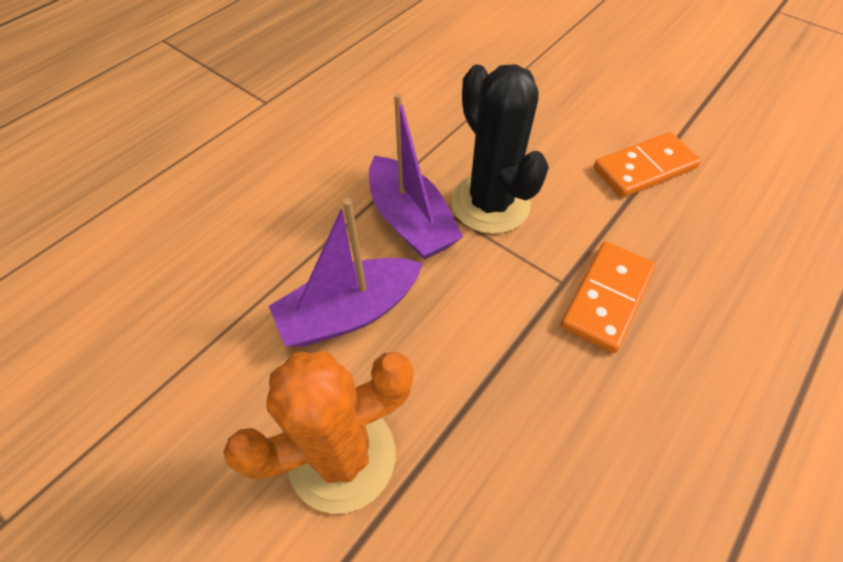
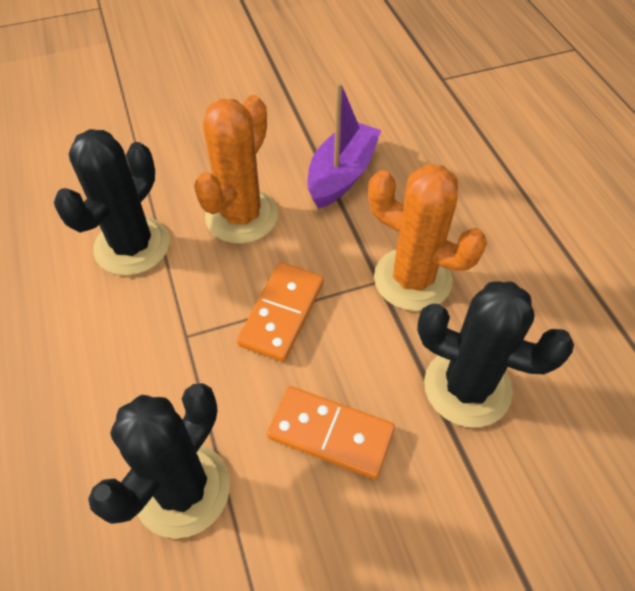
black cactus: [451,64,549,234] = 1 -> [54,129,170,276] [88,383,230,539] [417,281,574,427] = 3
orange cactus: [223,351,413,514] = 1 -> [194,95,278,244] [368,164,487,311] = 2
purple boat: [269,198,423,347] [369,93,463,260] = 2 -> [307,82,381,209] = 1

